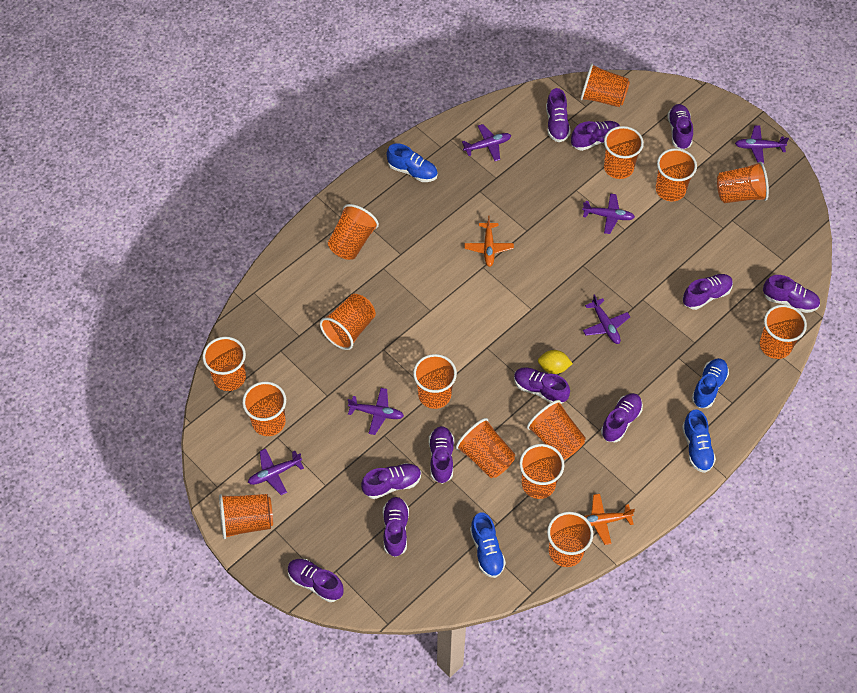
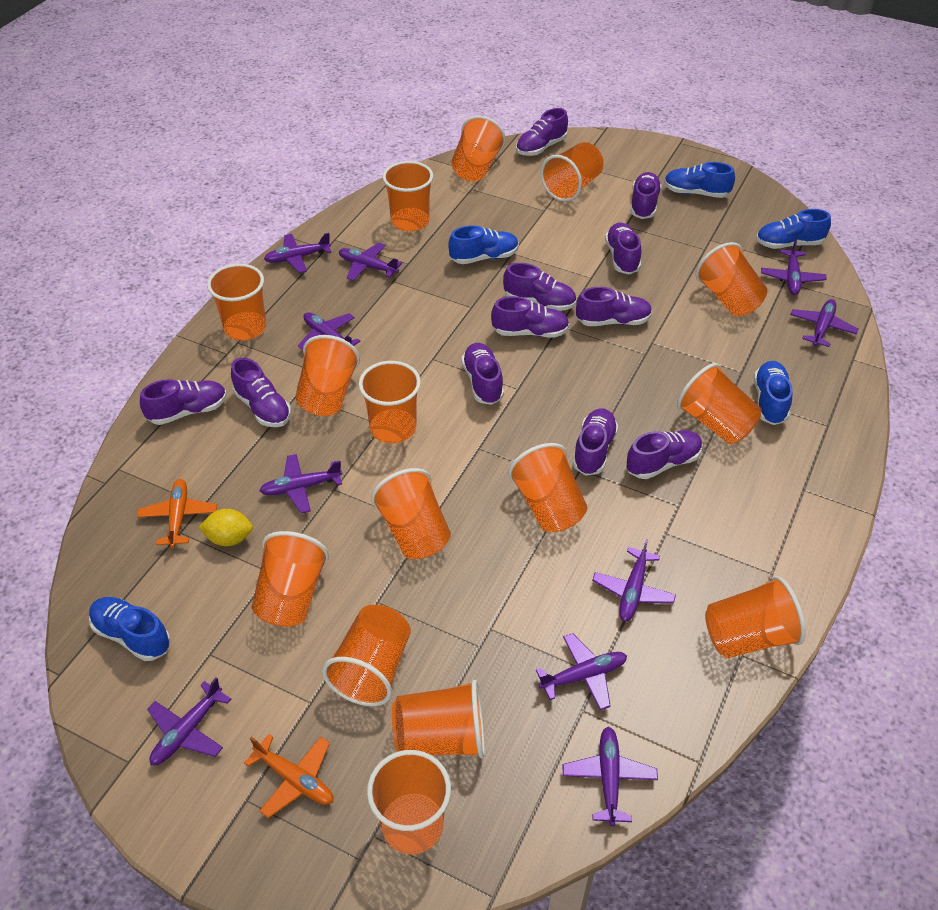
blue shoe: [386,143,438,182] [470,512,506,578] [682,410,716,473] [692,358,729,408] = 4 -> [89,597,171,661] [448,225,519,264] [664,162,735,198] [754,361,793,425] [756,209,831,249] = 5
purple plane: [248,449,304,495] [348,388,404,435] [462,124,511,161] [582,193,635,234] [583,294,630,344] [735,125,789,164] = 6 -> [147,677,231,765] [259,454,343,513] [264,233,331,273] [298,312,361,350] [339,243,402,281] [536,633,627,710] [563,727,658,826] [592,539,676,622] [761,239,827,295] [790,299,858,347] = 10

